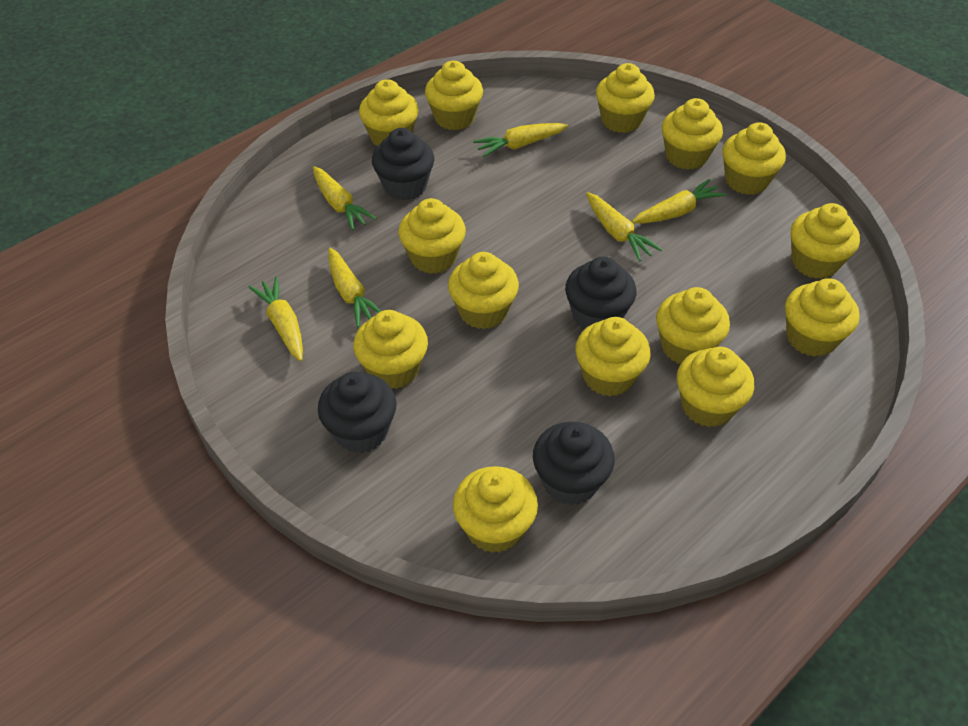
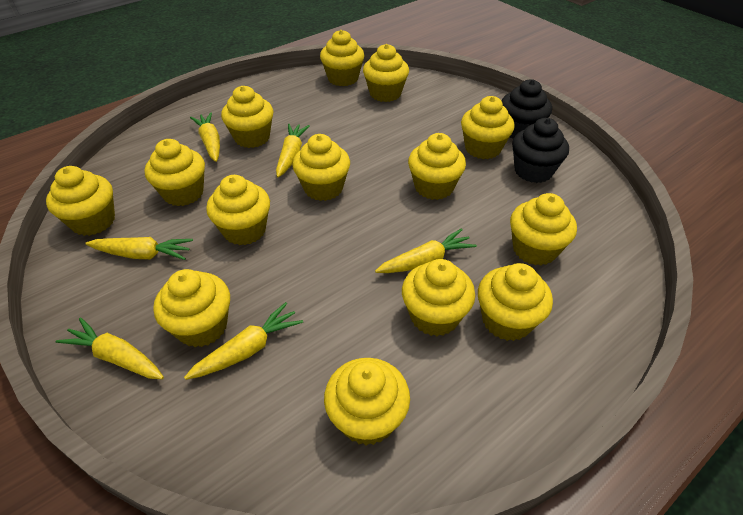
black cupcake: [318,372,396,453] [372,128,435,200] [533,422,615,505] [565,257,636,329] = 4 -> [502,79,552,139] [512,118,569,183] = 2

